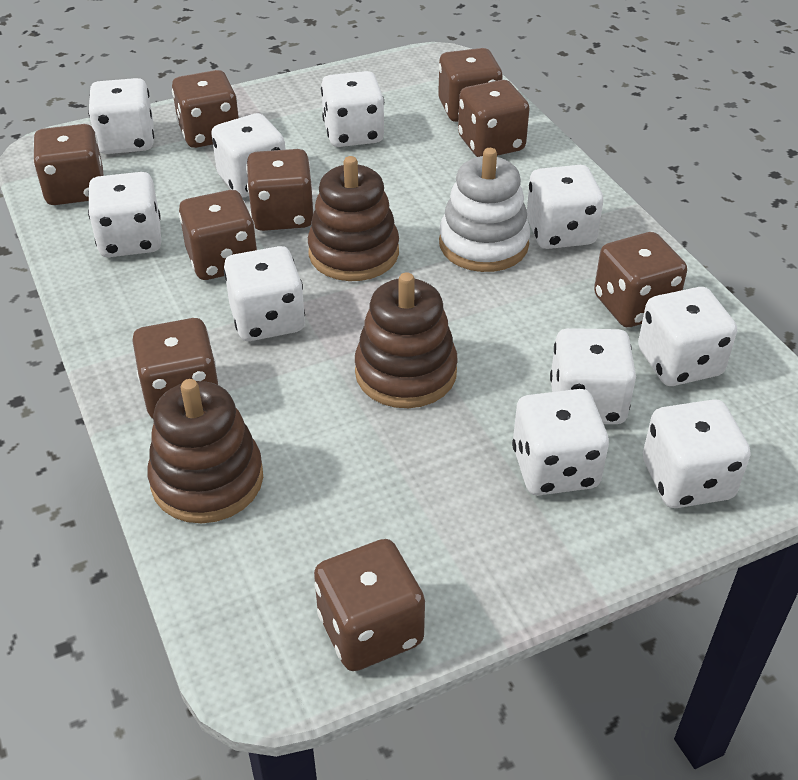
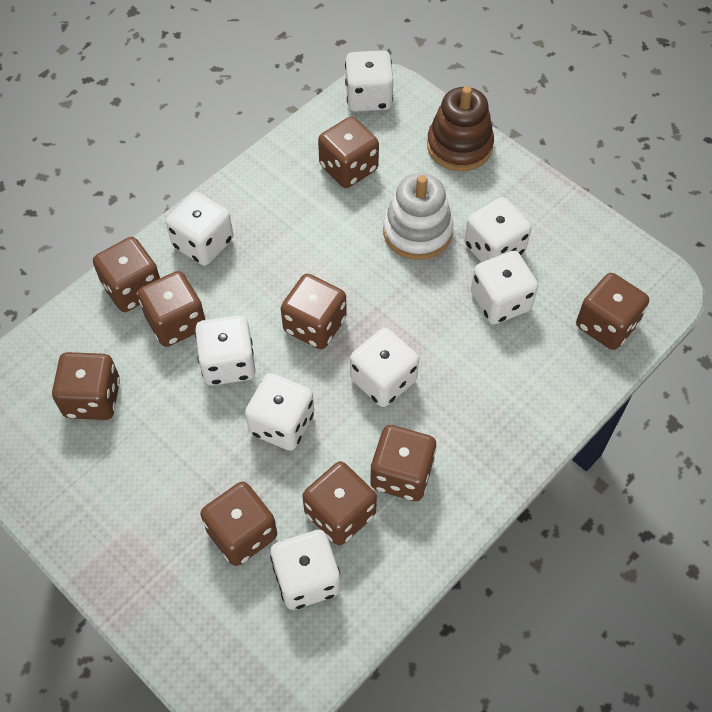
brown stacking toy: [147,379,263,523] [308,156,399,281] [355,272,458,408] = 3 -> [427,86,494,171] = 1
white dice: [88,78,154,154] [88,172,161,257] [211,113,286,197] [224,246,305,341] [321,71,384,147] [512,389,609,495] [527,165,603,249] [550,328,636,424] [638,287,737,386] [643,399,750,508] = 10 -> [166,192,233,266] [195,315,256,386] [245,373,314,451] [270,530,340,610] [345,50,393,112] [350,328,419,407] [464,197,532,262] [471,251,538,324] = 8

